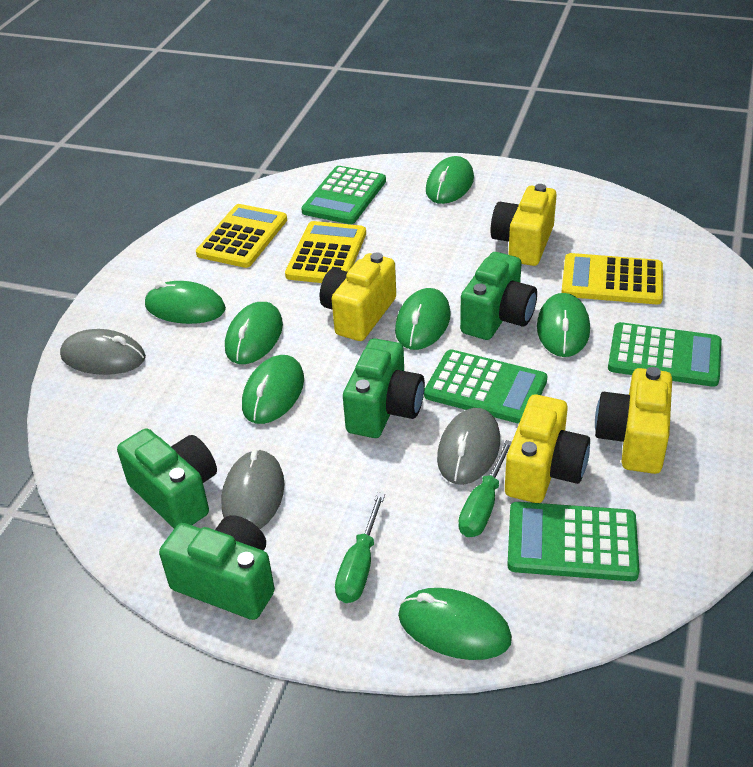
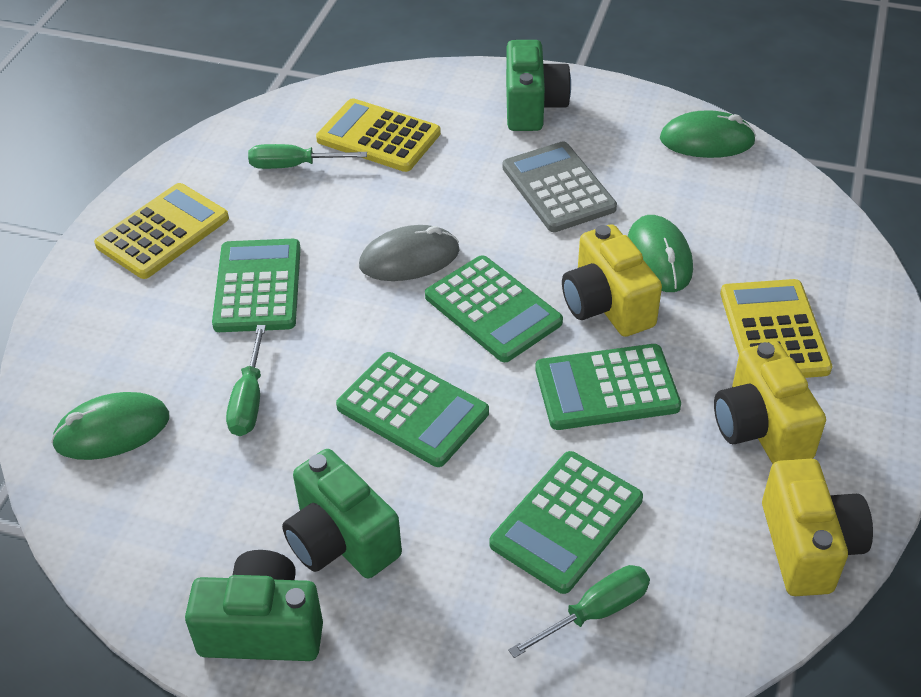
green calculator: [301,166,386,224] [424,350,547,424] [507,502,640,581] [608,322,722,387] = 4 -> [212,239,301,332] [336,352,489,467] [425,255,563,362] [489,451,643,594] [535,344,681,430] = 5
green camera: [117,428,217,529] [159,515,275,620] [343,338,425,438] [460,252,537,340] = 4 -> [185,550,323,661] [282,449,402,578] [506,40,571,131] = 3
green mouse: [145,281,226,324] [225,302,283,364] [242,355,304,424] [395,288,451,350] [398,588,512,660] [426,156,474,204] [537,293,590,357] = 7 -> [51,392,169,460] [628,215,693,292] [660,110,756,158] = 3
green screwdriver: [335,492,385,603] [458,440,512,537] = 2 -> [226,325,266,436] [248,144,367,169] [508,565,650,658] = 3
grey calculator: none = 0 -> [503,142,617,232] = 1
grey mouse: [60,329,146,375] [221,449,285,529] [437,408,500,485] = 3 -> [359,225,460,281] = 1
yellow camera: [320,252,396,341] [491,184,556,266] [505,394,590,503] [595,367,672,474] = 4 -> [562,224,662,337] [714,342,826,464] [762,459,873,596] = 3

